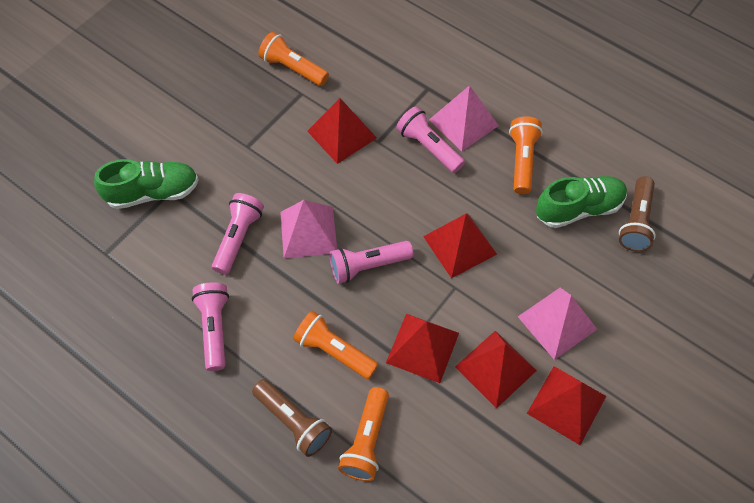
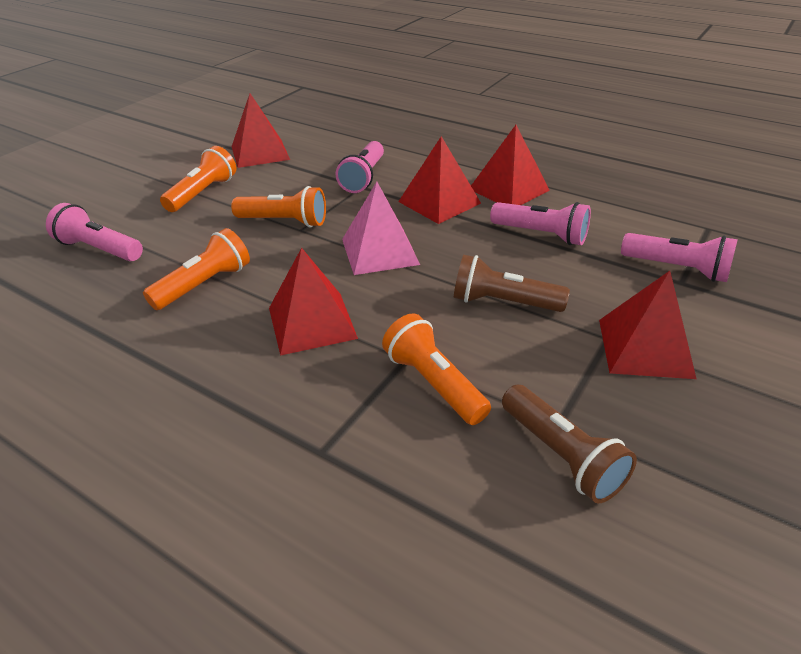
green shoe: [94,159,199,209] [536,176,627,228] = 2 -> none = 0
pink pyramid: [280,200,337,259] [429,85,499,151] [518,288,597,360] = 3 -> [342,182,420,275] = 1

